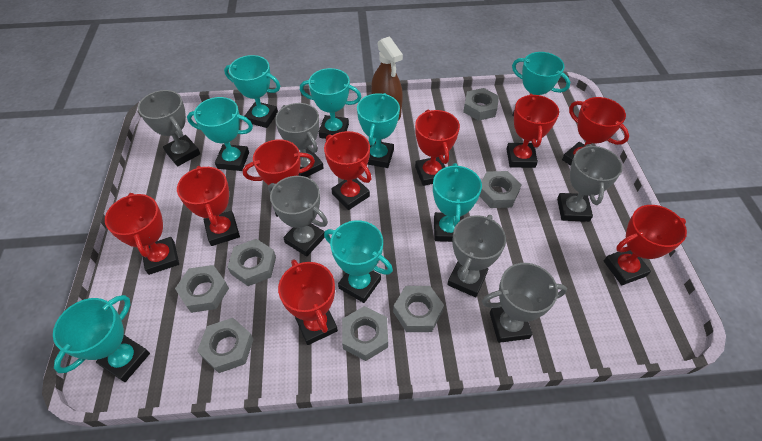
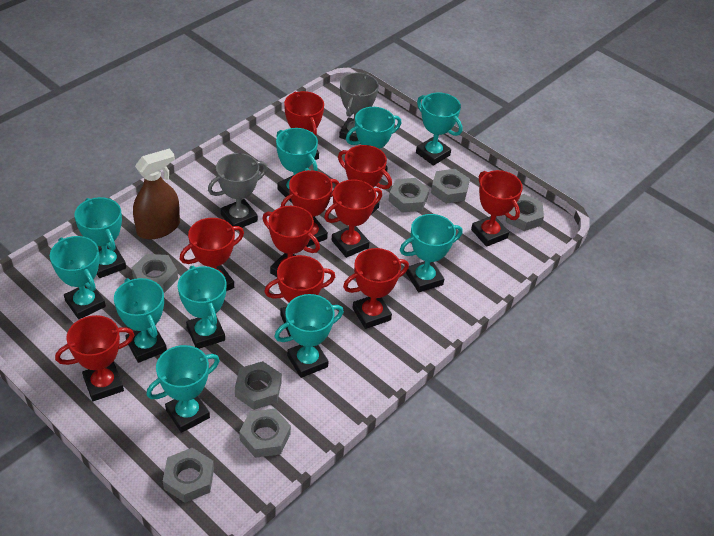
grey trophy: [138,90,200,166] [268,176,328,257] [275,103,324,177] [447,215,506,297] [482,263,567,343] [557,144,622,222] = 6 -> [208,153,267,231] [339,72,379,141] = 2
red trophy: [105,193,179,275] [177,166,240,246] [243,139,315,217] [278,259,338,345] [324,131,372,210] [415,109,460,186] [506,94,559,168] [562,97,629,166] [604,205,687,285] = 9 -> [55,315,134,401] [180,218,244,291] [262,206,320,277] [264,255,335,336] [281,170,339,247] [284,91,324,160] [324,179,382,258] [338,145,392,216] [343,248,409,329] [471,170,523,247] = 10
turquoise trophy: [53,295,150,382] [187,97,253,171] [224,55,280,128] [300,68,361,139] [324,220,393,303] [357,93,400,168] [433,163,482,242] [512,52,570,117] = 8 -> [50,236,106,319] [74,197,126,278] [114,278,167,363] [147,345,220,433] [178,266,226,349] [274,294,344,378] [276,128,318,203] [346,107,401,175] [400,214,462,292] [416,92,463,166] = 10

